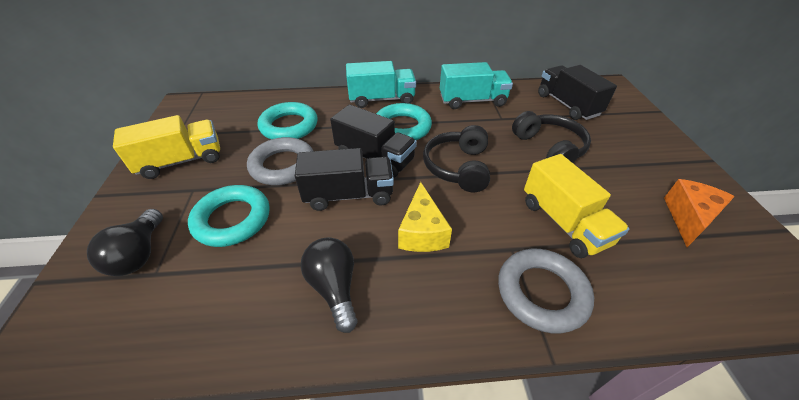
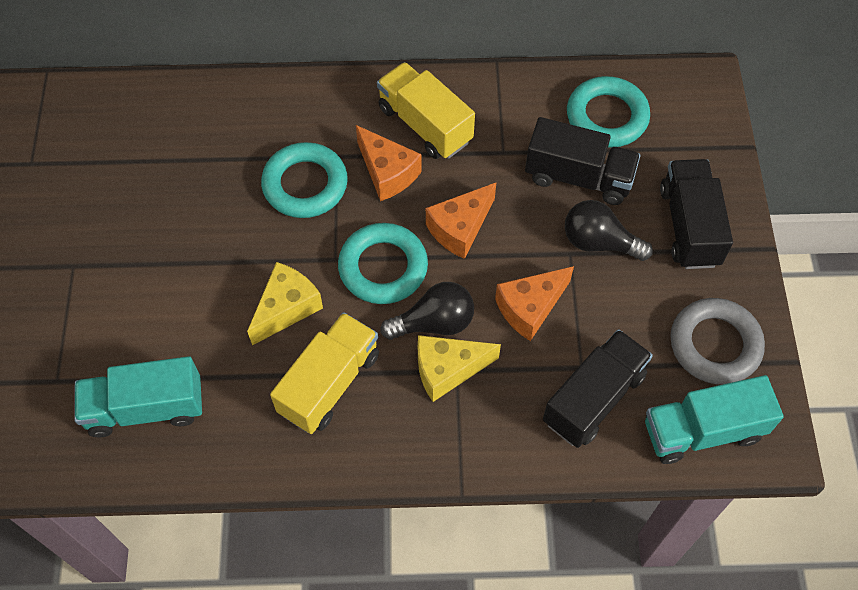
black headphones: [423,125,490,192] [512,111,591,163] = 2 -> none = 0
grey ring: [247,137,313,185] [498,249,594,334] = 2 -> [670,298,765,385] = 1
orange cheese: [664,179,735,247] = 1 -> [356,125,422,201] [426,183,496,259] [495,266,574,341] = 3
yellow cheese: [398,182,452,252] = 1 -> [247,262,323,345] [418,335,501,402] = 2

